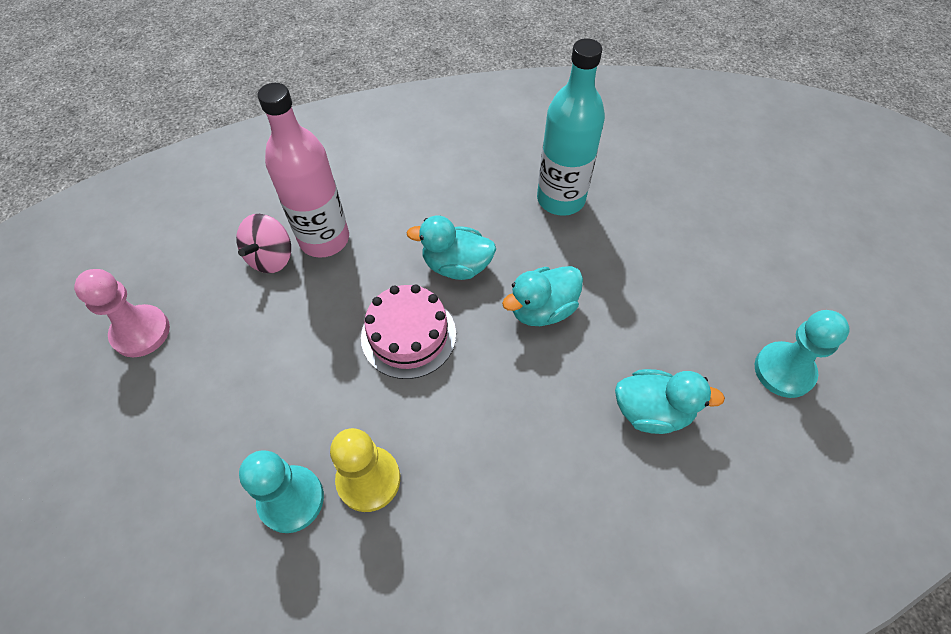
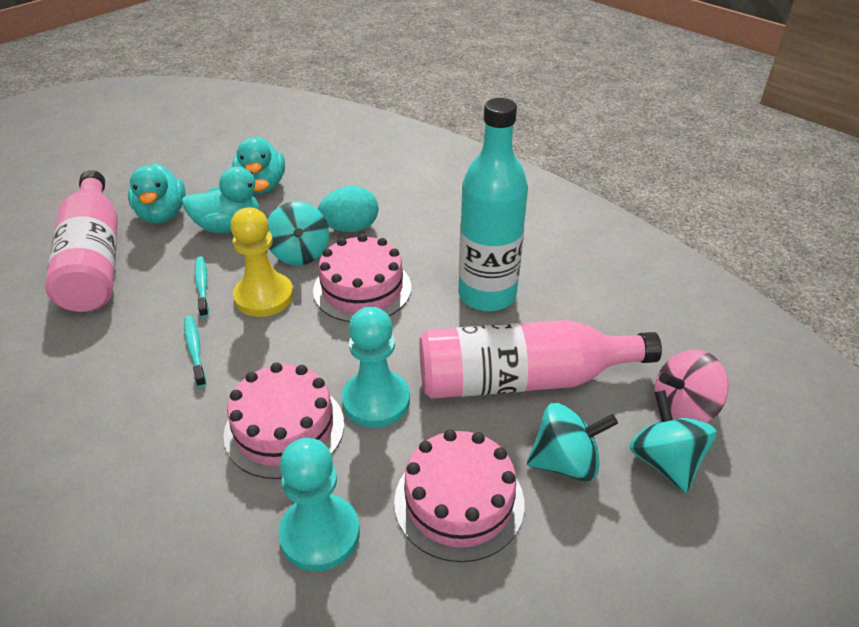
pink bottle: [258,83,349,258] = 1 -> [45,170,118,312] [419,320,662,399] = 2
pink cake: [361,284,456,379] = 1 -> [224,363,344,479] [313,234,411,322] [394,429,524,562] = 3
pink pawn: [74,269,170,357] = 1 -> none = 0
turquoise egg: none = 0 -> [318,186,379,232] = 1
turquoise spinning top: none = 0 -> [268,201,329,265] [527,403,618,482] [629,390,716,493] = 3
turquoise toothbrush: none = 0 -> [184,316,206,387] [195,256,209,318] = 2

